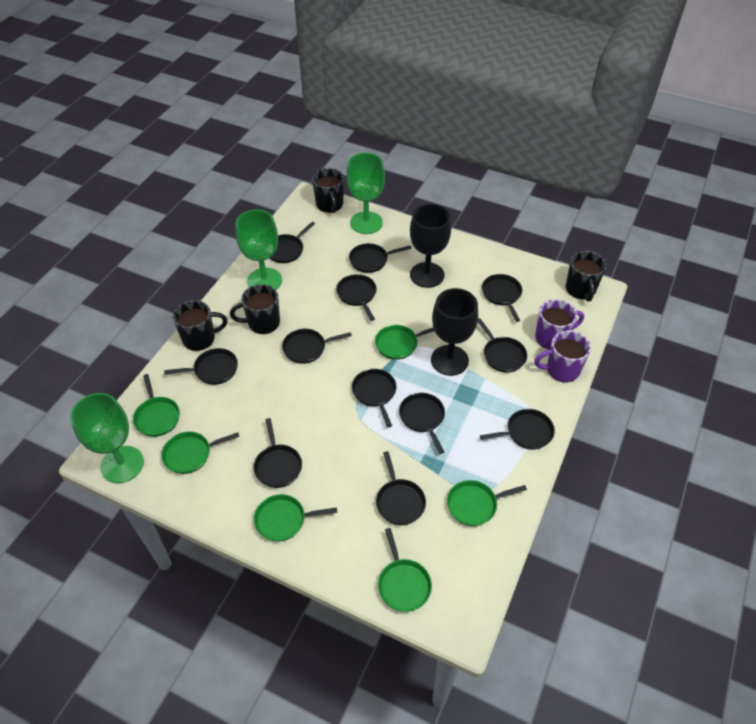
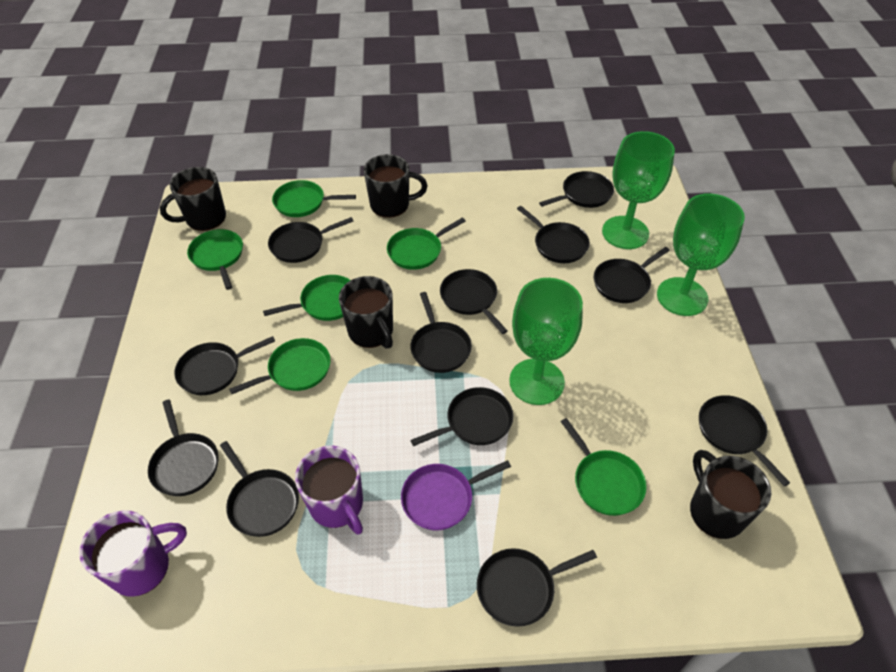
black goblet: [410,204,451,288] [431,288,478,376] = 2 -> none = 0
purple pan: none = 0 -> [401,460,511,530] = 1

